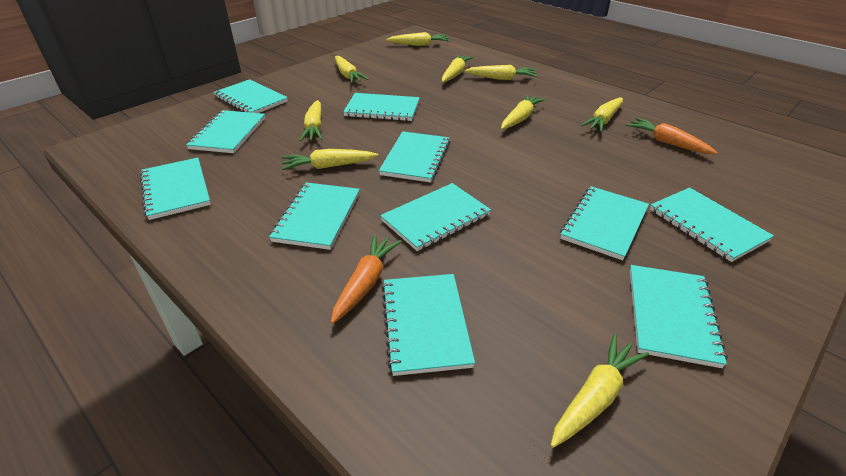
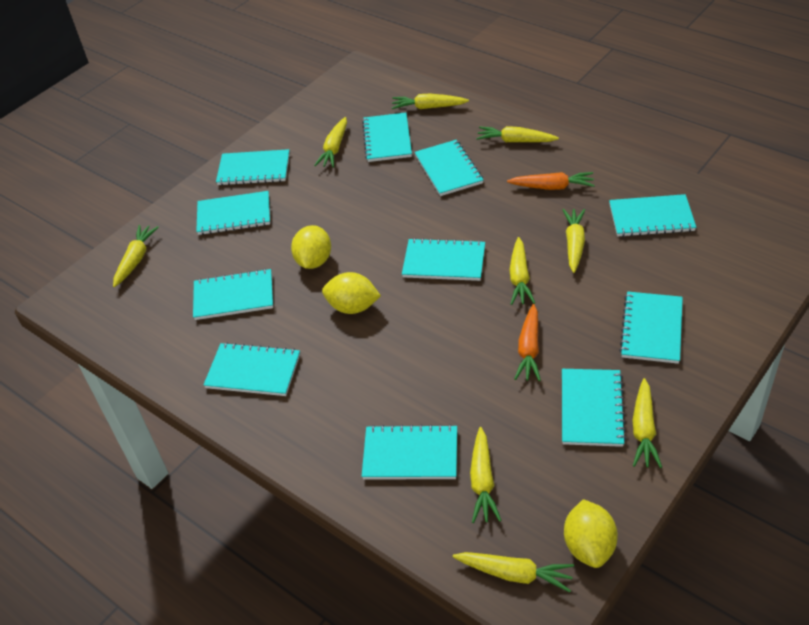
yellow lemon: none = 0 -> [291,225,331,269] [322,272,381,314] [564,499,618,568] = 3

